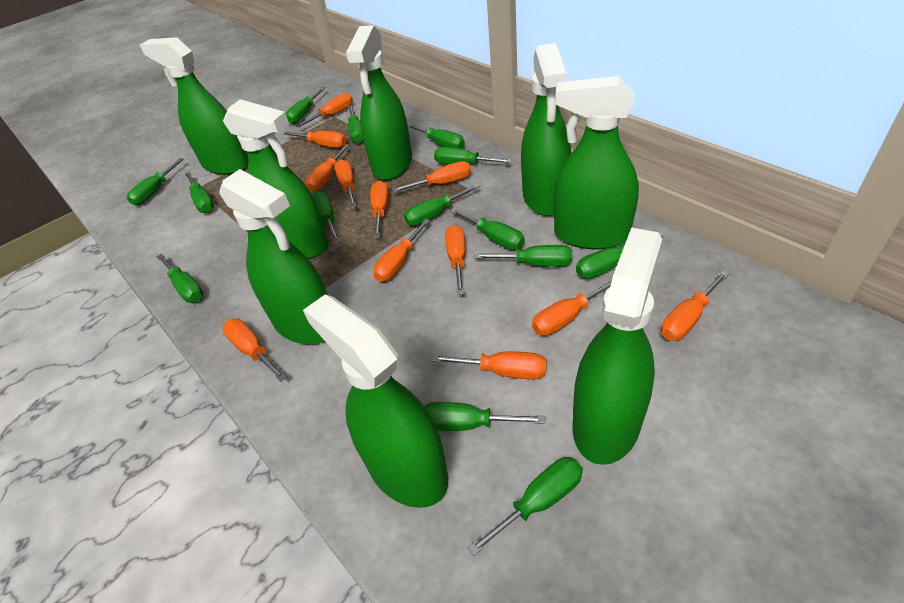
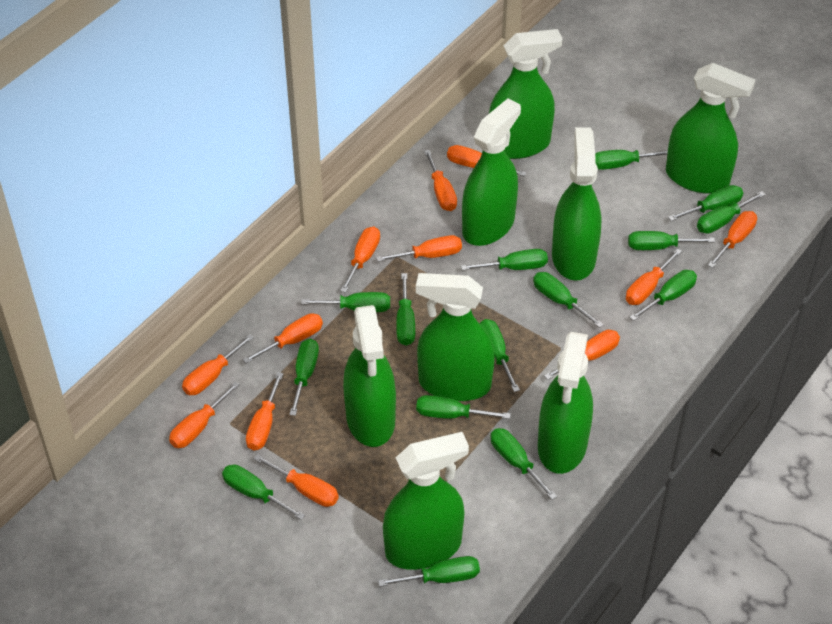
green screwdriver: [127,158,184,205] [156,253,203,303] [185,172,214,213] [285,87,325,124] [312,191,341,244] [348,105,363,143] [404,184,480,226] [407,123,465,149] [424,402,545,431] [434,147,512,164] [450,208,525,250] [468,457,583,556] [474,245,572,267] [576,233,663,279] = 14 -> [222,464,305,520] [289,339,319,416] [301,292,390,312] [378,556,480,587] [396,273,415,346] [416,395,511,419] [461,249,548,270] [480,319,520,392] [491,428,557,500] [533,272,604,328] [595,150,668,170] [628,231,715,250] [629,270,697,321] [668,185,743,221] [697,191,766,234] = 15

